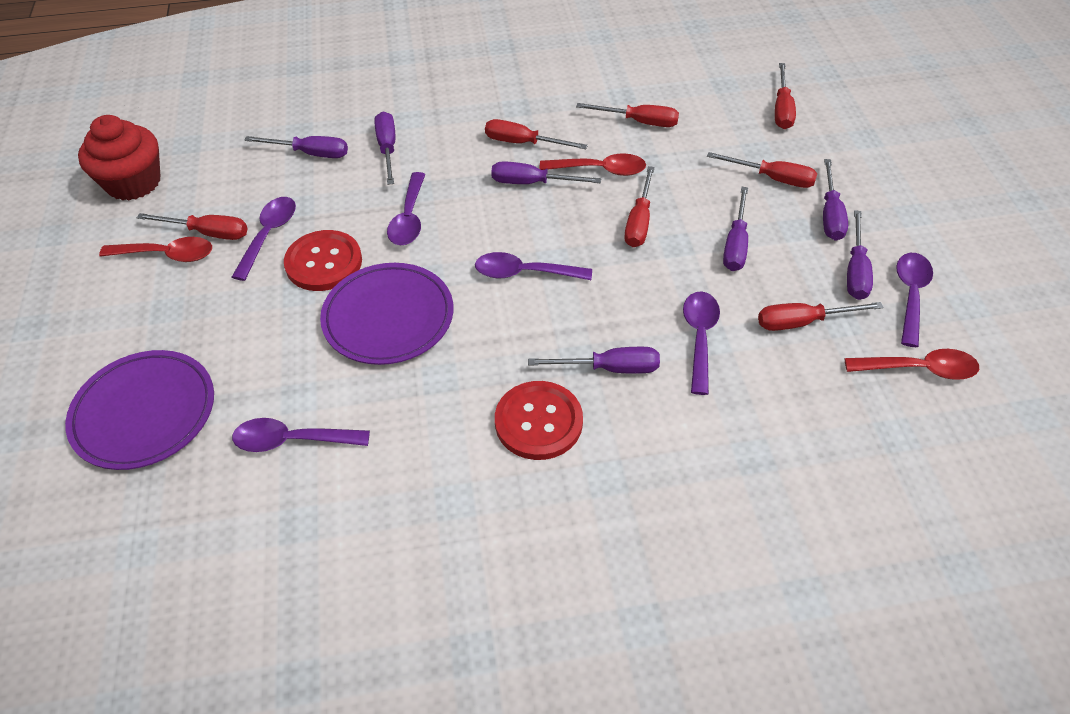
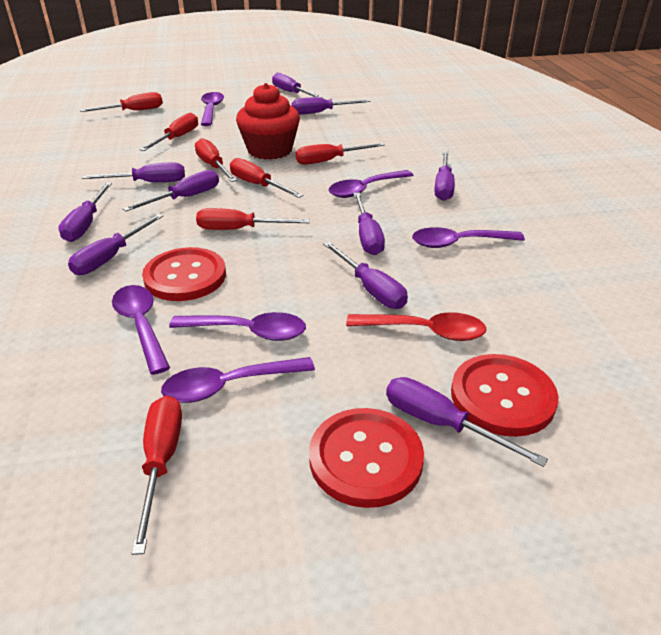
purple plate: [65,350,214,470] [320,263,453,365] = 2 -> none = 0
purple screwdriver: [244,136,348,158] [375,112,395,185] [491,161,601,184] [528,347,660,374] [723,187,748,271] [823,159,848,241] [847,210,873,300] = 7 -> [58,182,112,242] [68,214,163,275] [82,162,185,182] [123,170,219,211] [272,73,322,98] [292,97,370,115] [323,241,408,309] [353,193,385,255] [386,377,548,467] [434,151,455,201] = 10
red button: [284,230,362,291] [495,381,583,460] = 2 -> [142,247,226,301] [309,408,424,508] [451,354,559,437] = 3
red spoon: [99,237,212,262] [540,153,646,176] [845,349,979,380] = 3 -> [346,312,487,341] = 1

